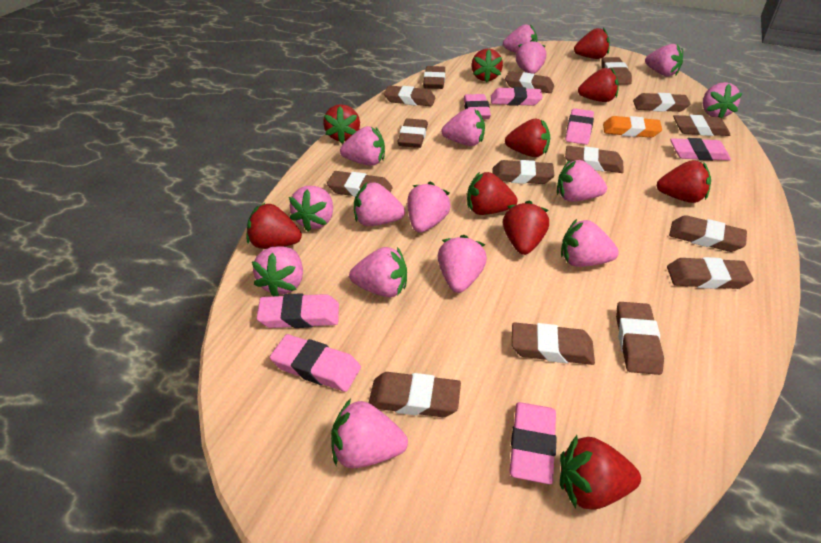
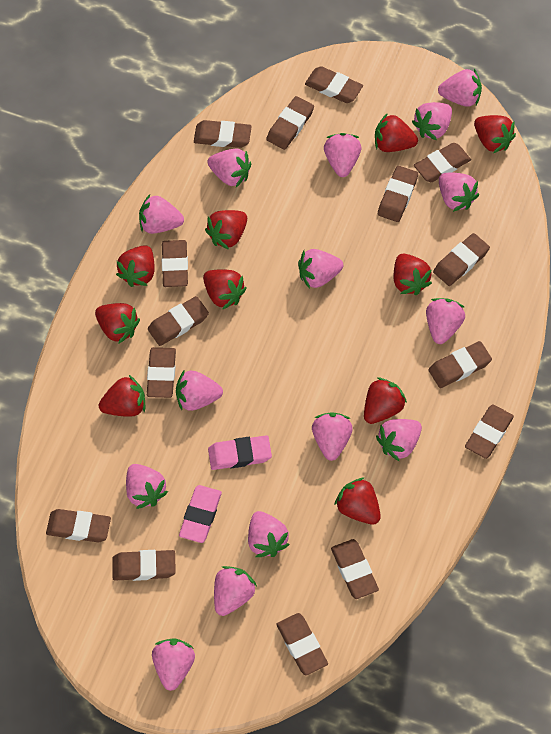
orange eraser: [603,116,662,138] = 1 -> none = 0
pink eraser: [257,293,339,328] [270,334,361,392] [464,94,491,119] [491,87,543,106] [509,402,557,484] [565,108,594,145] [670,138,731,161] = 7 -> [179,485,222,543] [208,435,272,470] = 2

